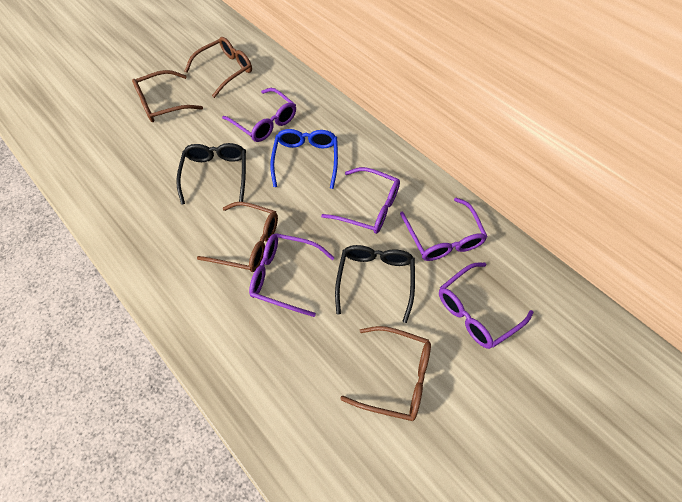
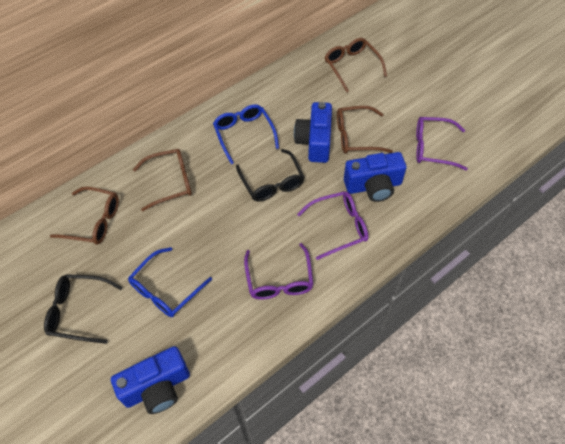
blue camera: none = 0 -> [111,346,190,414] [294,102,332,163] [344,152,406,202] = 3
blue glasses: [270,129,338,189] = 1 -> [128,247,212,317] [213,104,279,164] = 2
purple glasses: [222,88,296,142] [249,233,335,317] [321,167,400,234] [400,198,488,261] [439,262,533,349] = 5 -> [244,243,313,300] [297,191,368,260] [416,117,468,170] = 3

